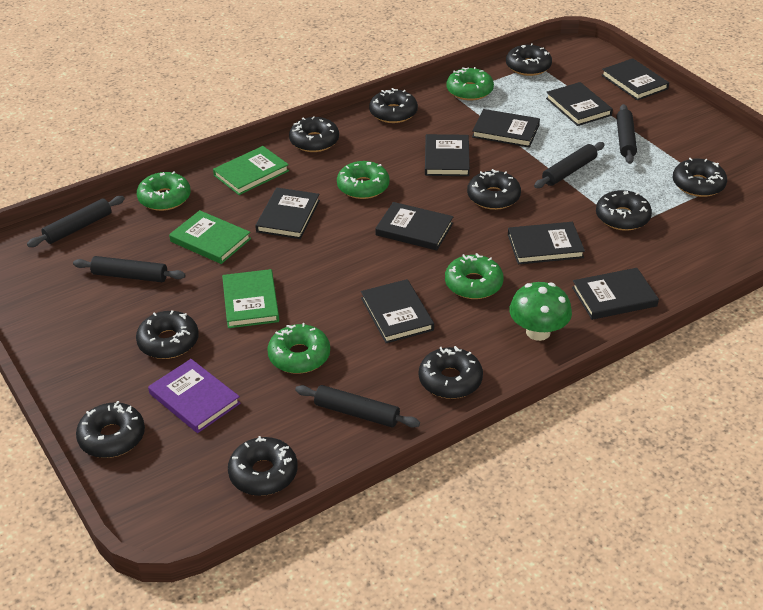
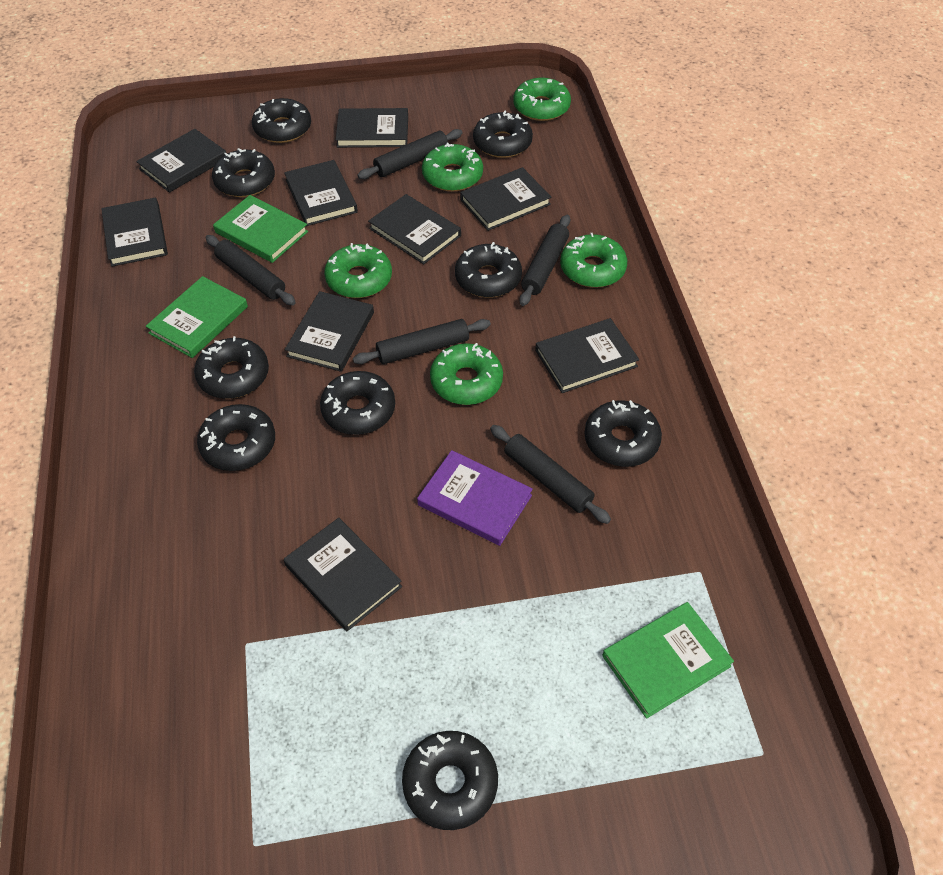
black donut: [76,401,145,458] [136,310,199,359] [228,436,298,496] [289,116,339,152] [369,88,418,123] [419,346,483,399] [467,169,521,210] [506,43,552,76] [596,190,652,231] [673,158,727,197] = 10 -> [194,336,269,399] [197,404,275,471] [212,148,275,197] [252,98,311,143] [320,371,395,435] [402,731,498,830] [455,242,522,298] [473,111,533,158] [584,400,662,467] = 9
green mushroom: [509,282,572,341] = 1 -> none = 0

